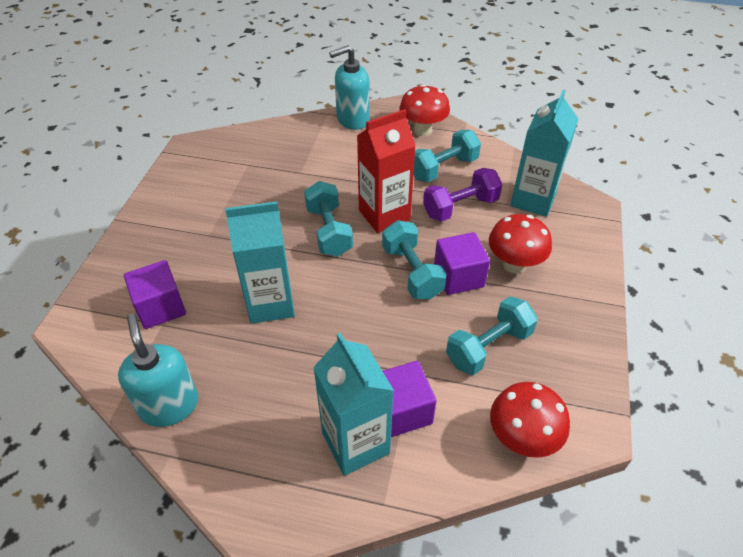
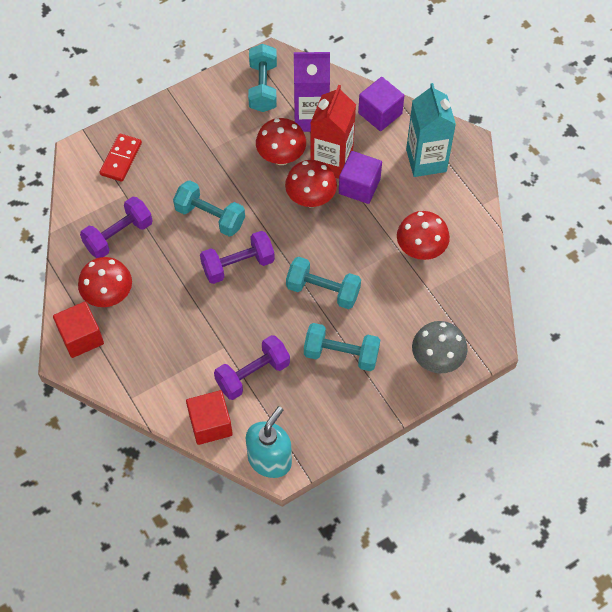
grey mushroom: none = 0 -> [412,321,468,373] = 1
purple carton: none = 0 -> [294,52,330,132] = 1
purple cube: [124,260,186,329] [383,361,437,437] [434,232,490,295] = 3 -> [339,151,382,204] [358,77,404,131] = 2
purple dumbbell: [423,168,503,222] = 1 -> [80,196,153,258] [200,231,275,284] [214,335,290,400] = 3
red cube: none = 0 -> [53,302,104,358] [186,390,233,445] = 2
red domino: none = 0 -> [99,133,142,182] = 1
red mushroom: [399,84,450,136] [489,214,552,274] [490,382,570,458] = 3 -> [78,257,132,307] [256,118,306,165] [285,160,337,207] [397,211,450,260] = 4
turquoise carton: [225,201,295,324] [313,333,394,476] [510,90,578,217] = 3 -> [406,83,456,177] = 1
turquoise soap dispenser: [118,313,198,427] [329,45,370,130] = 2 -> [246,406,292,478] = 1

